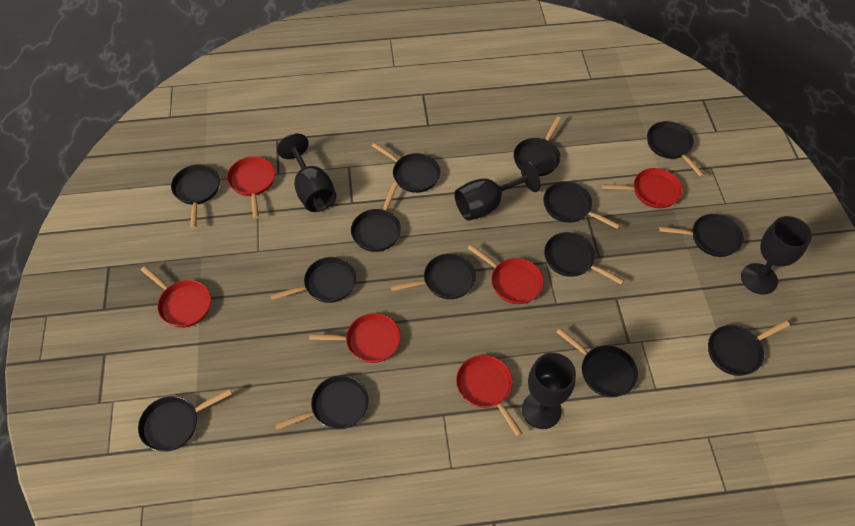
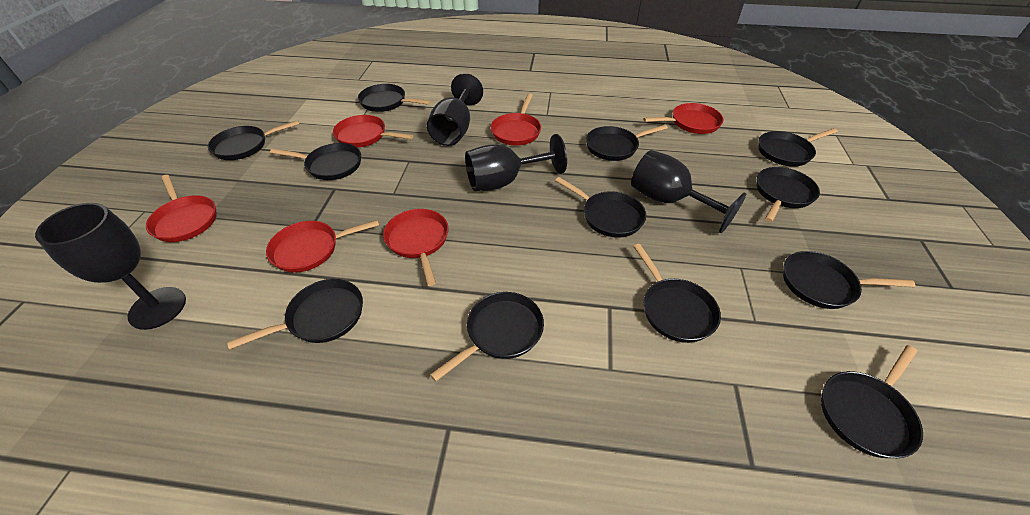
black pan: [138,389,232,452] [171,164,220,228] [270,257,356,303] [275,375,369,430] [351,182,401,252] [372,142,440,193] [390,254,476,299] [513,117,561,176] [543,181,620,229] [544,232,624,285] [557,328,638,397] [647,121,705,177] [659,214,744,257] [708,320,790,376] = 14 -> [208,120,299,160] [227,279,363,350] [270,143,361,180] [358,84,431,112] [430,292,544,382] [555,177,646,238] [586,125,668,161] [633,244,721,343] [756,167,820,222] [758,128,838,166] [783,251,916,309] [821,345,923,458] = 12

